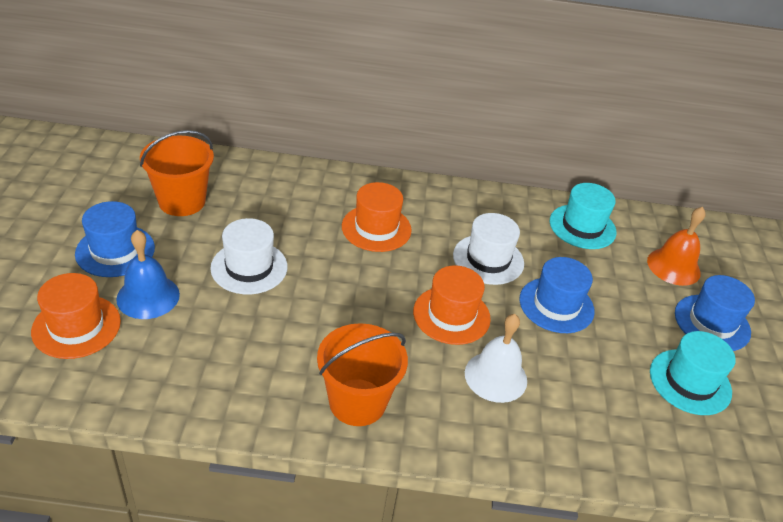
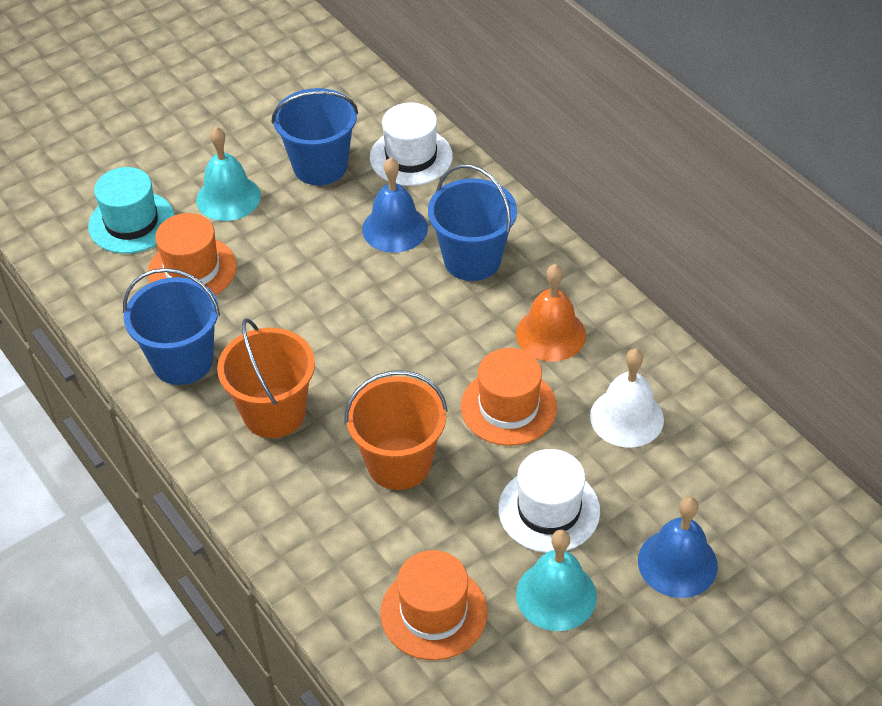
blue bell: [116,230,180,319] = 1 -> [362,157,428,253] [638,497,718,598] = 2
blue bucket: none = 0 -> [123,268,220,385] [272,88,358,185] [428,164,517,281] = 3
blue hat: [75,201,155,277] [519,257,595,333] [675,275,755,351] = 3 -> none = 0
turquoise bell: none = 0 -> [196,127,261,221] [516,530,597,631] = 2
turquoise hat: [550,183,617,249] [650,331,736,415] = 2 -> [88,167,175,254] = 1

